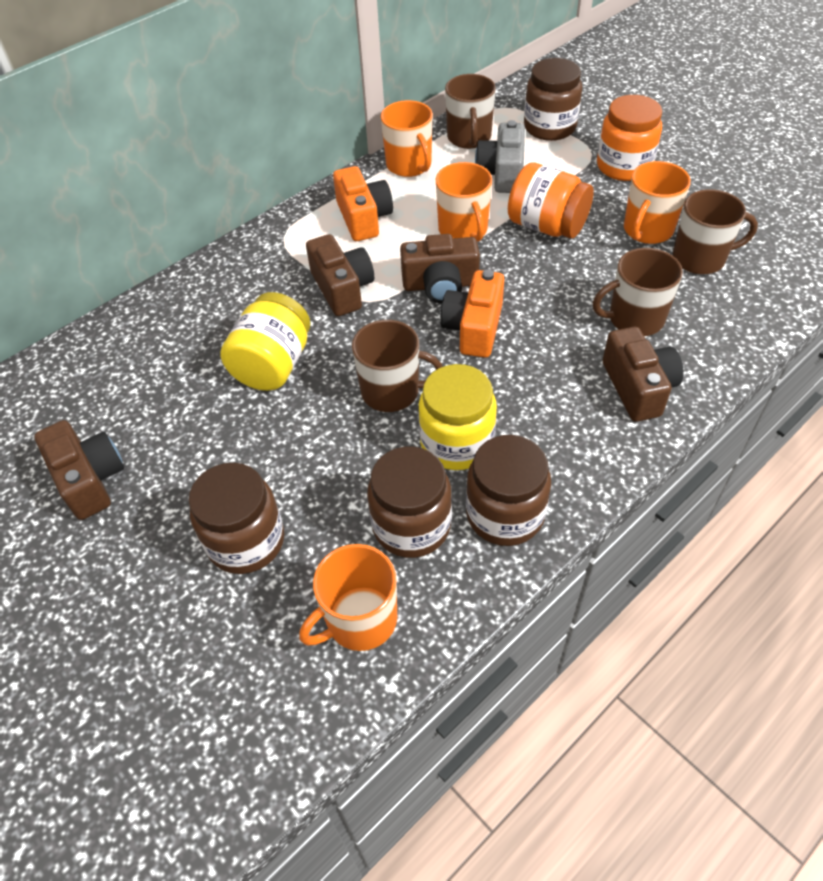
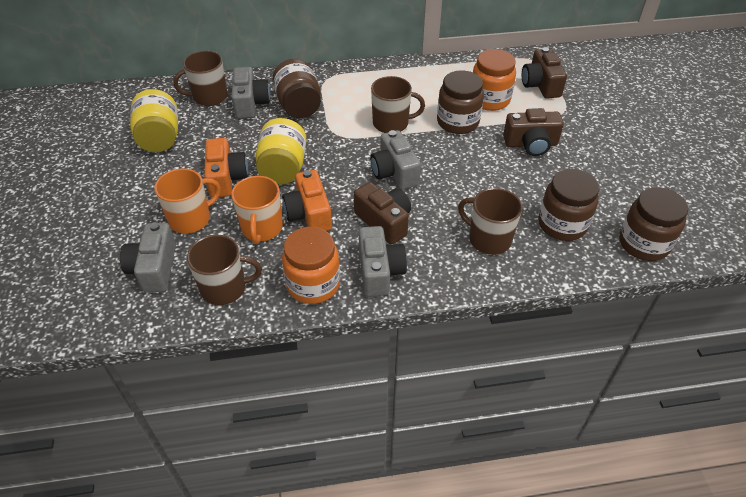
brown camera: [34,420,124,520] [306,234,374,316] [400,234,480,303] [603,327,684,422] = 4 -> [354,182,411,245] [503,108,564,156] [522,47,567,99] = 3
grey camera: [475,120,525,193] = 1 -> [120,222,176,293] [231,67,270,119] [359,226,407,297] [370,130,421,190] = 4
orange mug: [299,544,397,651] [381,100,433,177] [436,162,492,242] [624,161,691,244] = 4 -> [155,168,221,234] [231,176,283,244] = 2

